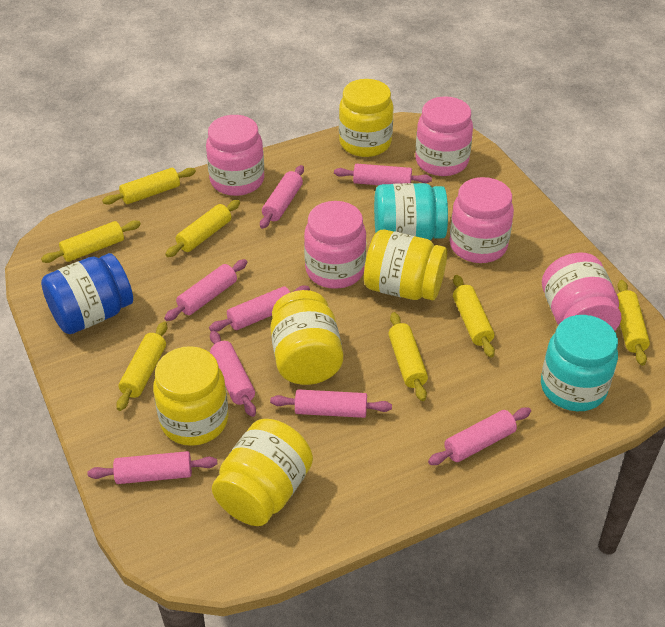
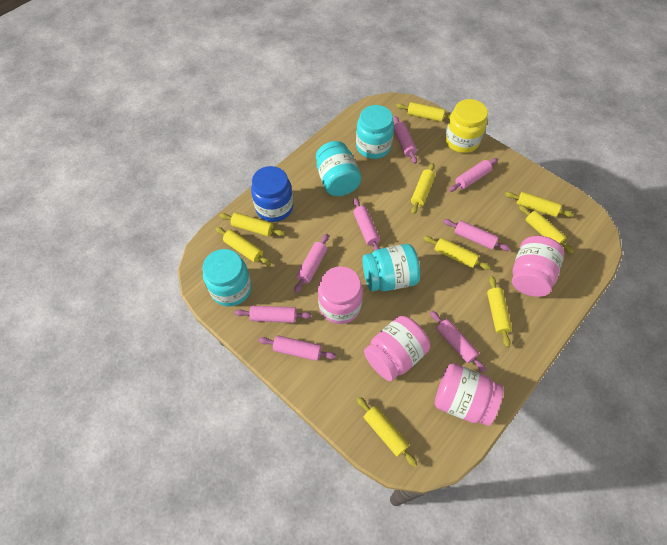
pink jar: [206,115,264,196] [304,201,366,289] [415,96,473,176] [449,177,514,263] [542,252,621,331] = 5 -> [318,266,363,324] [364,316,430,381] [435,363,503,426] [512,236,564,297] = 4
turquoise jar: [374,183,448,240] [541,315,618,411] = 2 -> [202,249,252,306] [316,141,361,196] [356,105,394,159] [363,244,420,291] = 4
yellow jar: [153,346,228,446] [212,419,313,526] [270,290,343,385] [339,79,393,157] [364,230,447,300] = 5 -> [445,99,488,153] = 1
yellow rolling pin: [41,220,141,263] [102,168,196,205] [116,322,167,411] [165,200,240,257] [388,312,428,401] [453,275,495,358] [617,280,650,366] = 7 -> [216,227,271,266] [220,212,285,237] [357,397,418,467] [396,102,450,122] [411,163,435,214] [423,236,491,270] [487,276,512,347] [505,192,574,217] [519,205,574,254] = 9

